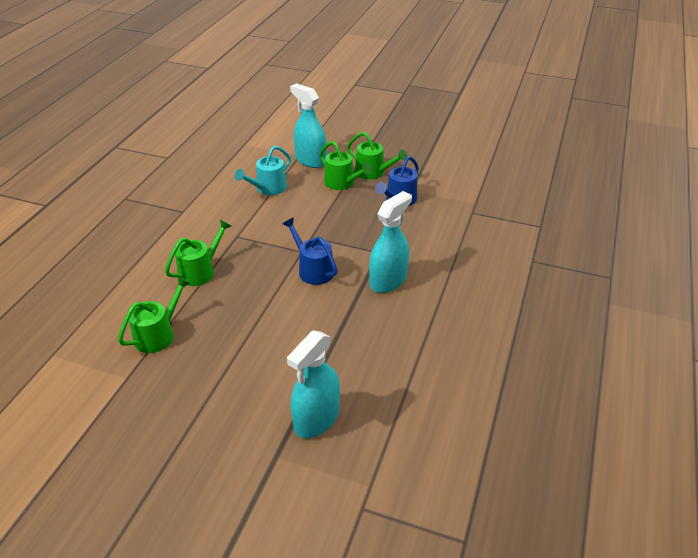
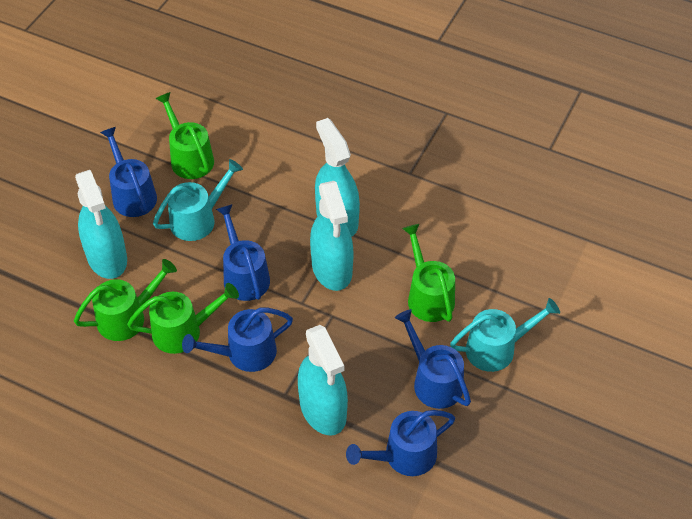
blue watering can: [283,218,338,285] [375,156,419,206] = 2 -> [100,127,157,217] [182,308,293,372] [216,204,270,301] [346,410,455,476] [395,309,471,409] = 5
turquoise spray bottle: [287,330,340,438] [290,83,327,168] [369,191,412,293] = 3 -> [75,170,127,279] [298,325,348,435] [310,181,353,291] [315,118,360,237] = 4
turquoise watering can: [235,146,291,195] = 1 -> [153,159,243,241] [450,298,560,372] = 2

